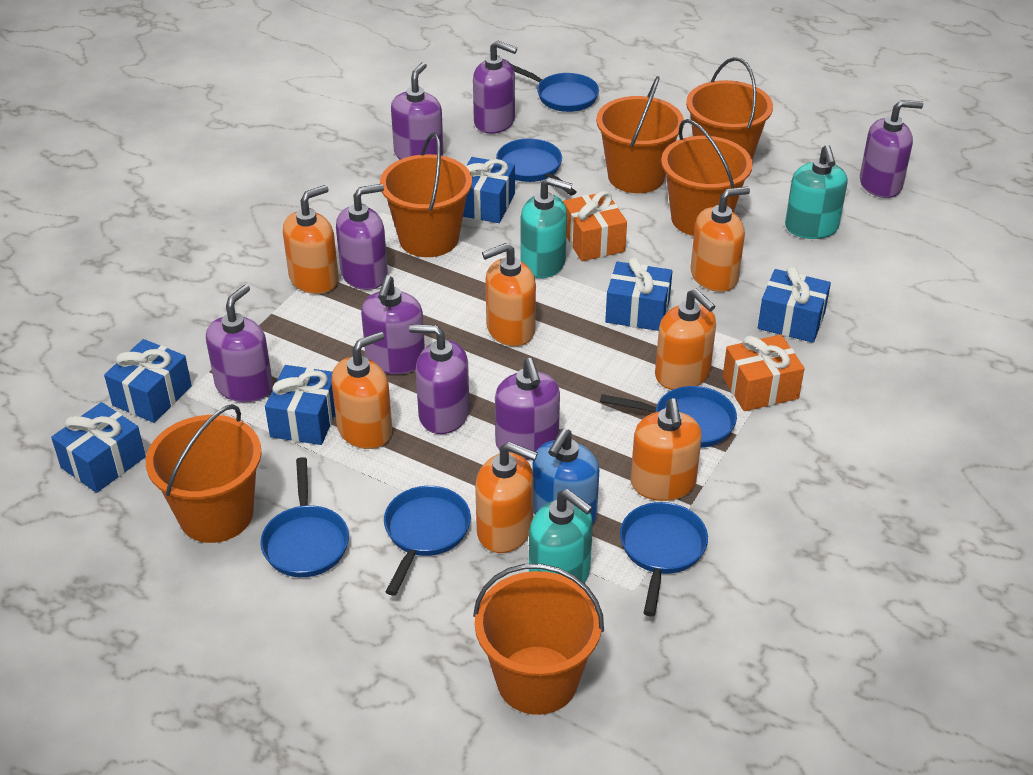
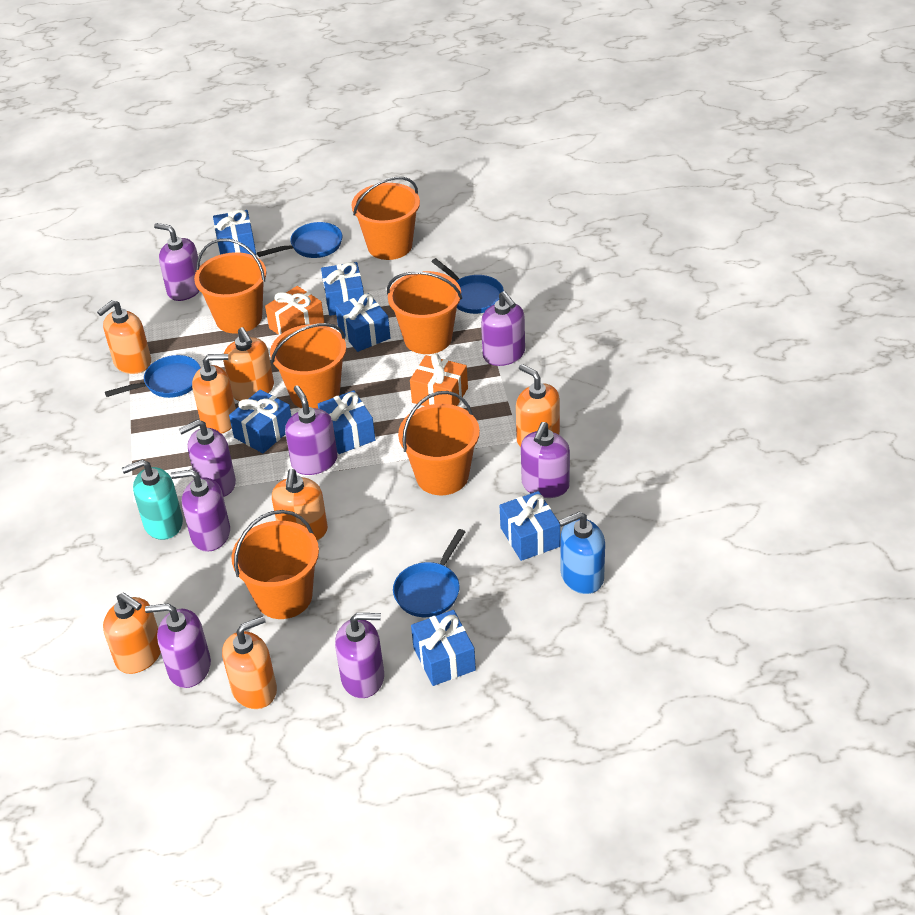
blue gift: [51,402,146,493] [104,339,192,423] [265,365,335,445] [463,157,515,223] [605,257,672,331] [758,266,831,343] = 6 -> [213,209,256,255] [229,389,291,453] [318,390,375,454] [321,262,364,316] [335,293,390,352] [411,610,476,686] [500,491,560,561] = 7
blue pan: [260,457,349,577] [384,486,471,596] [496,139,576,196] [511,64,599,112] [600,386,737,448] [620,502,708,616] = 6 -> [105,355,201,398] [257,222,342,258] [393,529,465,617] [431,258,504,314] = 4
turquoise soap dispenser: [520,177,572,278] [529,489,593,583] [785,145,848,239] = 3 -> [122,460,183,540] = 1

